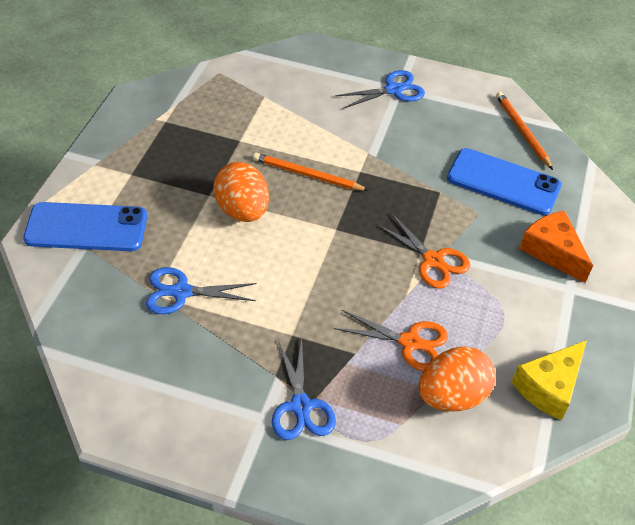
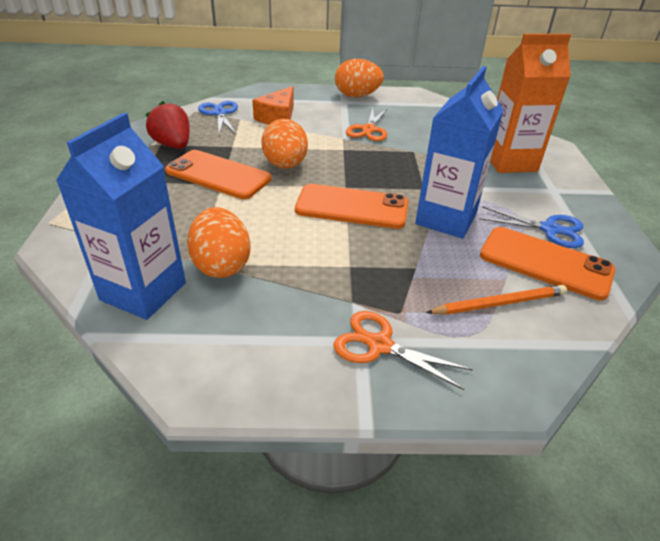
blue carton: none = 0 -> [56,113,186,320] [415,66,504,238] = 2
blue phone: [23,202,147,251] [447,148,562,215] = 2 -> none = 0
blue scissors: [146,267,257,314] [272,338,336,440] [335,70,425,109] = 3 -> [198,101,238,134] [479,206,584,248] = 2
orange carton: none = 0 -> [490,34,571,173] = 1
orange egg: [213,162,269,222] [419,346,496,411] = 2 -> [187,207,250,278] [261,119,308,169] [335,59,384,97] = 3
orange pencil: [253,153,369,191] [496,92,553,170] = 2 -> [426,285,567,315] = 1
orange phone: none = 0 -> [165,150,271,199] [295,184,408,229] [480,227,615,300] = 3
red strawberry: none = 0 -> [145,101,190,149] = 1
yellow cheese: [512,340,587,420] = 1 -> none = 0

